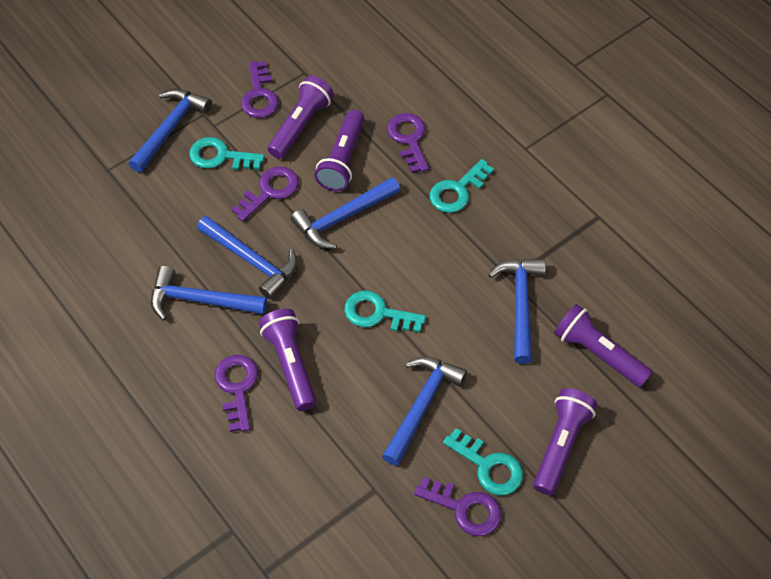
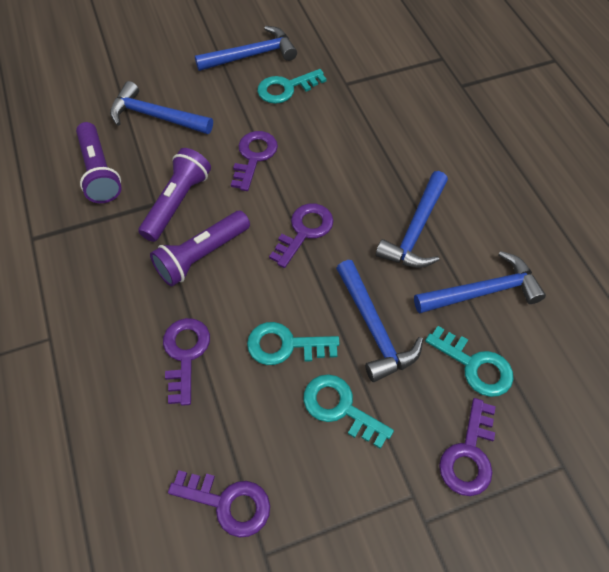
blue hammer: [129,89,212,173] [151,266,267,321] [197,216,297,299] [291,177,400,249] [382,357,467,466] [488,259,546,364] = 6 -> [110,81,213,134] [195,26,297,71] [336,260,423,382] [375,171,448,268] [414,251,546,314] = 5
purple flashlight: [259,309,316,411] [268,76,334,159] [314,110,365,191] [533,388,597,495] [554,304,652,387] = 5 -> [76,122,122,203] [138,148,211,242] [150,211,250,286] = 3

